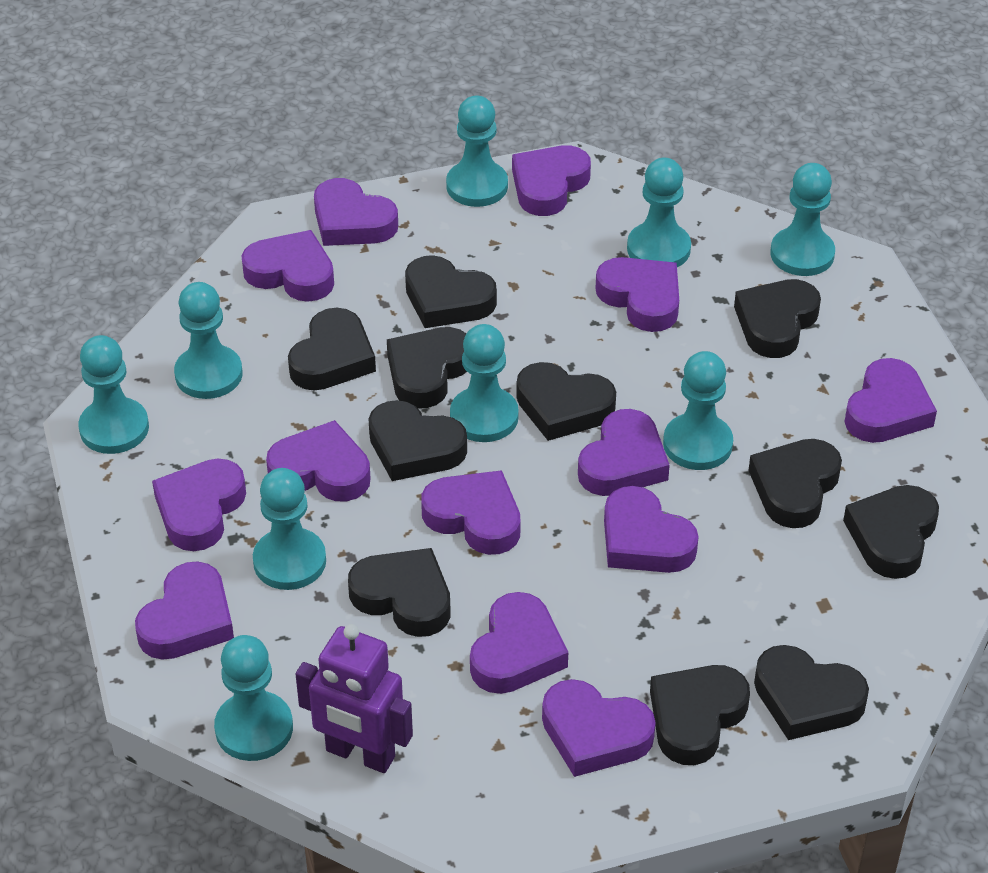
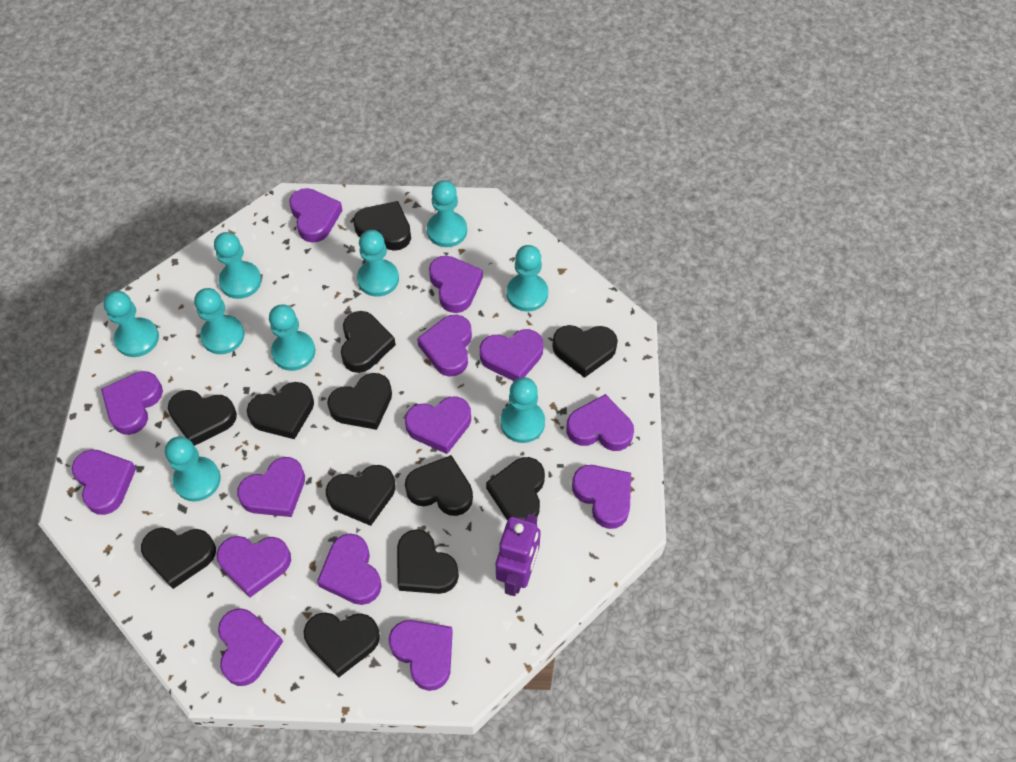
black heart: [288,308,376,390] [348,548,451,637] [369,400,467,481] [387,327,467,408] [405,255,497,328] [516,362,616,441] [650,665,750,765] [734,279,821,358] [748,439,842,528] [754,645,869,740] [843,485,939,579] = 11 -> [141,528,216,589] [168,390,237,446] [247,382,314,439] [304,612,380,678] [326,465,396,526] [327,373,392,430] [341,311,396,373] [353,201,411,251] [397,529,459,594] [405,455,473,516] [486,457,545,520] [552,325,618,378] = 12
purple heart: [135,561,234,660] [152,459,246,551] [242,230,334,302] [266,420,370,501] [314,178,398,246] [421,470,521,555] [470,592,568,694] [512,145,591,216] [542,679,656,777] [578,409,670,496] [595,257,679,332] [604,486,699,573] [844,358,937,443] = 13 -> [72,449,136,515] [101,371,163,435] [217,536,291,597] [218,609,283,686] [237,457,305,517] [289,188,343,243] [317,534,382,605] [389,620,453,691] [405,397,471,454] [417,315,472,376] [429,256,483,313] [480,329,543,381] [566,394,634,451] [572,465,631,529] = 14

